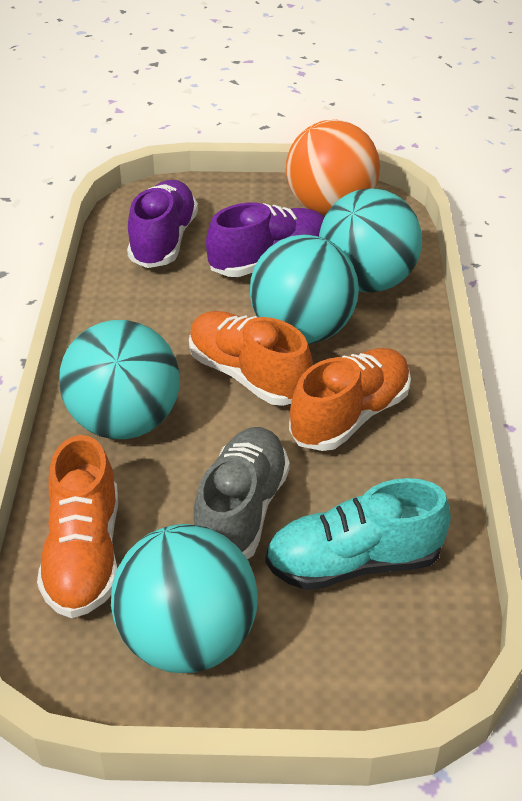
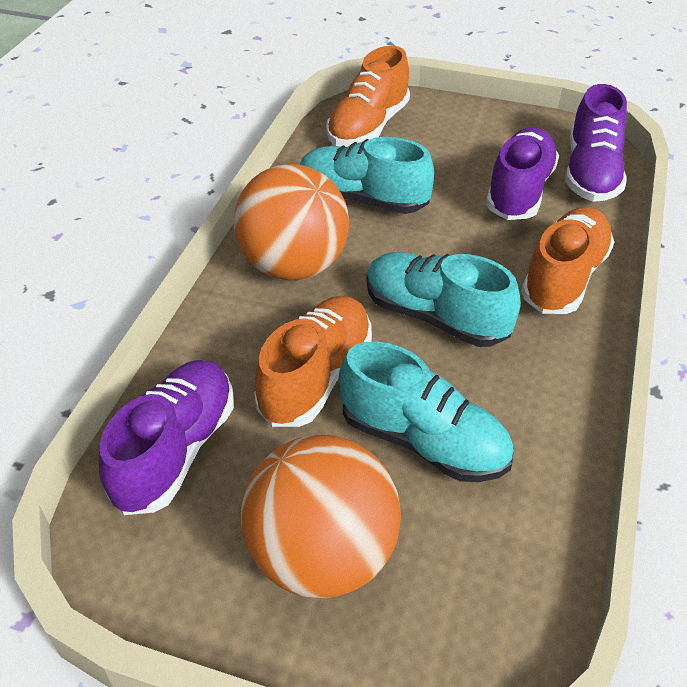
grey shoe: [194,427,290,559] = 1 -> none = 0
orange ball: [286,120,380,215] = 1 -> [234,164,349,280] [241,435,401,598] = 2
purple shoe: [127,180,198,268] [206,202,324,277] = 2 -> [99,360,234,515] [486,127,559,220] [565,84,627,202] = 3
turquoise ball: [59,320,180,439] [111,524,258,673] [250,234,359,344] [319,189,422,292] = 4 -> none = 0
turquoise shoe: [265,478,451,590] = 1 -> [300,137,434,214] [339,341,514,482] [367,252,521,347] = 3

